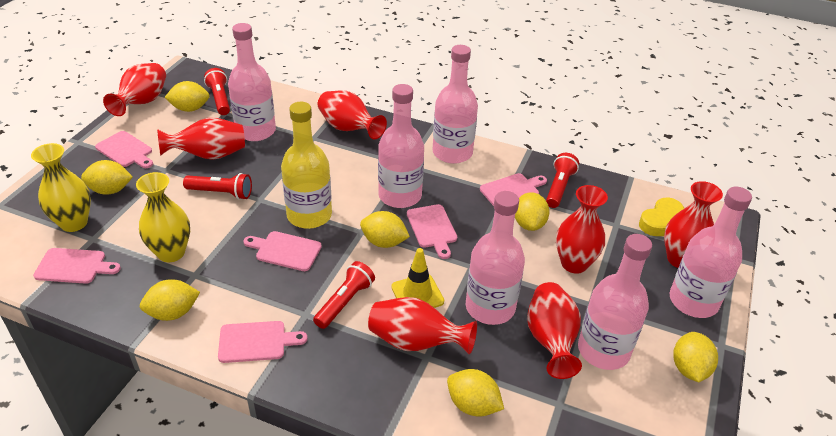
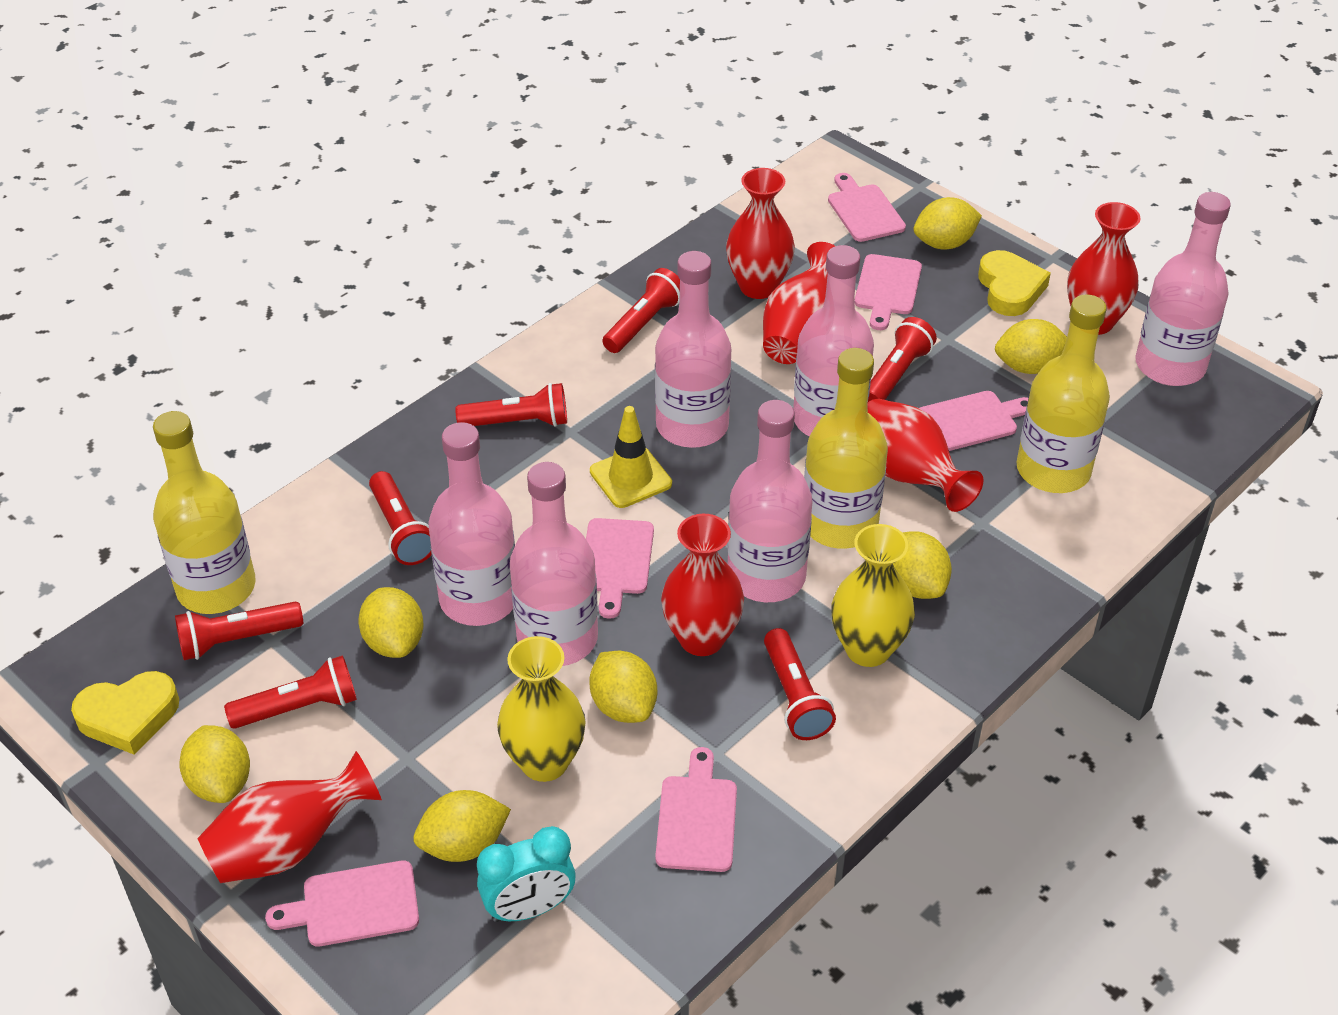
red flashlight: [183,173,252,200] [204,68,230,115] [313,261,375,329] [546,153,579,208] = 4 -> [175,602,303,660] [224,655,357,729] [369,471,432,565] [455,383,567,427] [602,268,680,353] [764,628,836,740] [868,317,937,402] = 7
red vase: [103,63,166,116] [157,117,245,160] [318,91,387,139] [368,297,477,355] [527,282,582,379] [556,185,608,274] [664,181,723,268] = 7 -> [197,751,382,883] [661,514,744,656] [726,168,795,299] [763,242,835,364] [867,399,983,512] [1067,202,1141,335] = 6
turquoise clock: none = 0 -> [477,826,576,922] = 1
yellow bottle: [281,102,332,229] = 1 -> [153,411,256,614] [804,348,888,549] [1017,294,1110,493] = 3
yellow heart: [639,197,684,236] = 1 -> [71,671,179,755] [978,250,1051,316] = 2

